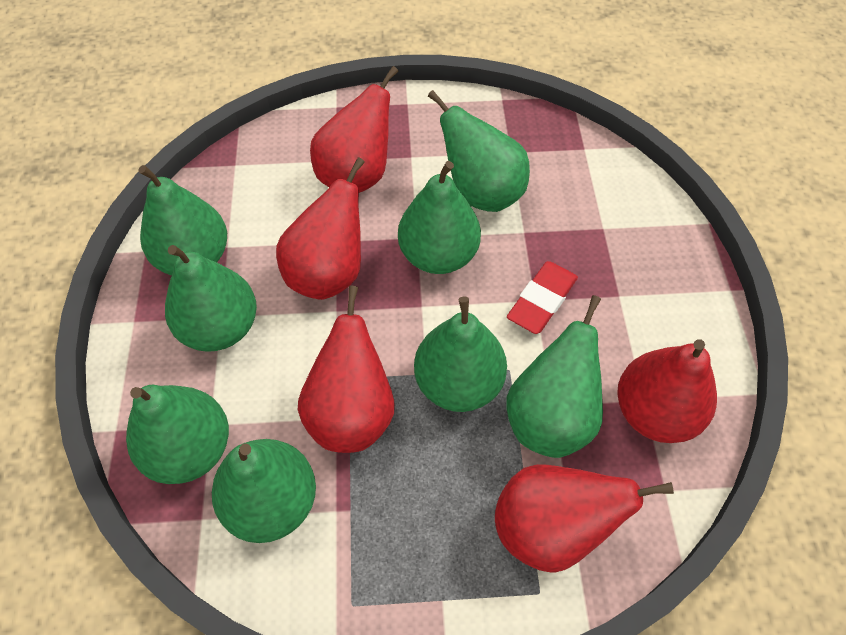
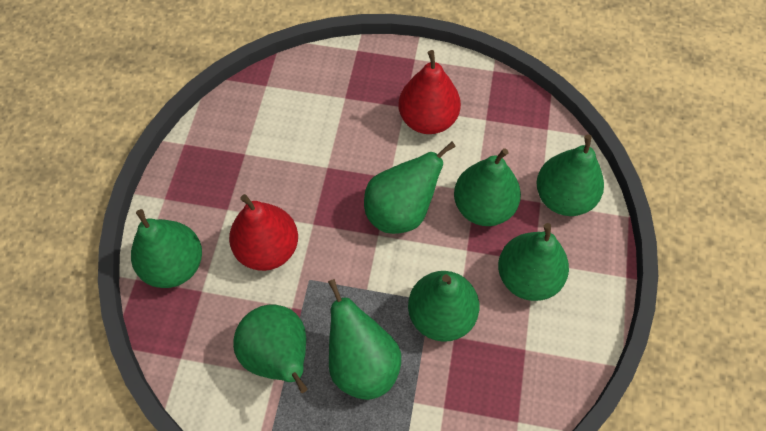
red eraser: [507,261,578,334] = 1 -> none = 0
red pear: [276,157,365,300] [298,286,394,453] [310,66,398,193] [495,464,674,572] [617,339,717,443] = 5 -> [229,194,298,271] [399,50,461,134] = 2

